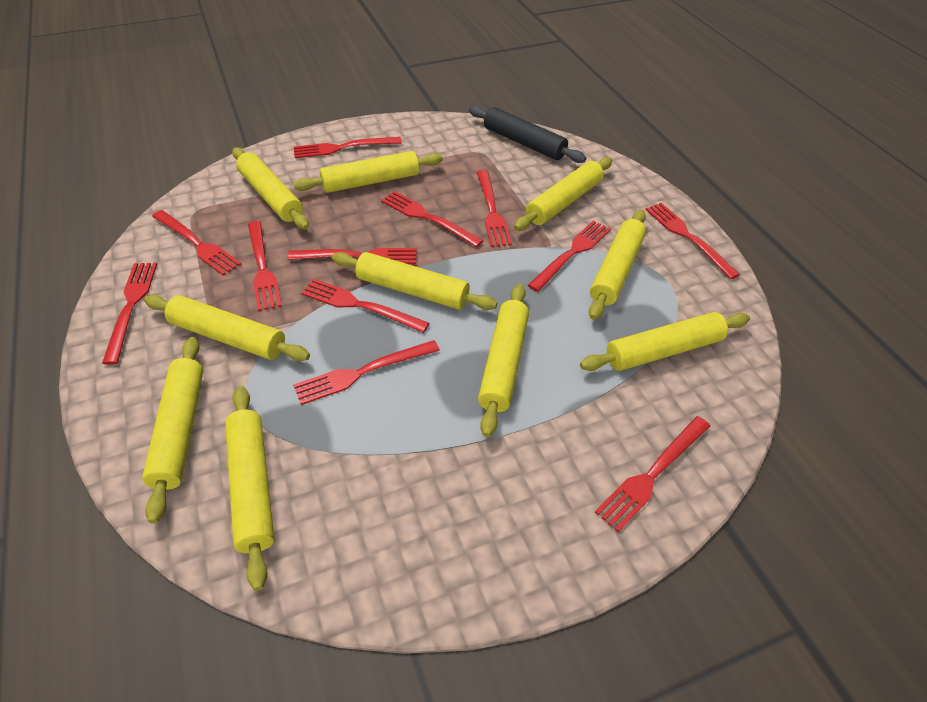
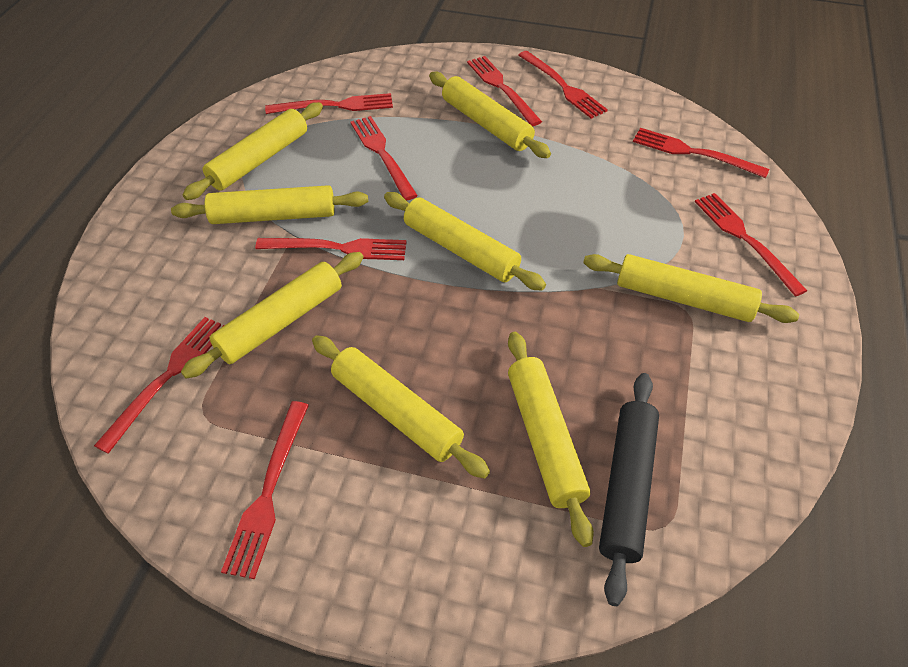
red fork: [102,263,157,365] [152,210,241,276] [248,221,282,311] [288,248,417,264] [293,340,440,405] [294,137,402,158] [301,279,429,333] [381,191,484,247] [477,170,512,247] [528,220,611,292] [595,416,710,532] [645,203,740,279] = 12 -> [94,317,225,454] [221,401,309,579] [255,238,407,260] [265,93,393,114] [351,116,418,201] [467,56,542,126] [518,51,608,119] [633,128,769,178] [695,193,807,297] = 9
yellow rolling pin: [142,337,203,523] [144,295,310,361] [225,386,274,591] [232,147,309,230] [293,151,443,193] [331,252,497,310] [478,284,529,437] [514,157,612,231] [580,312,750,371] [589,210,646,320] = 10 -> [171,185,368,224] [181,252,364,378] [182,102,323,200] [312,335,490,479] [384,192,546,291] [429,72,551,158] [508,332,594,547] [583,254,799,323] = 8

